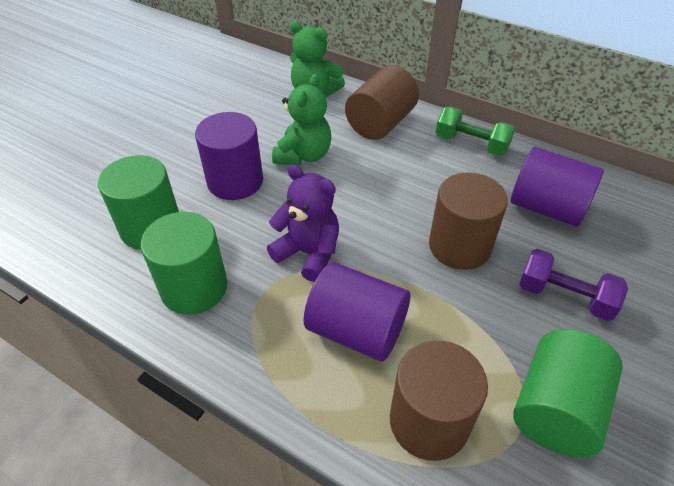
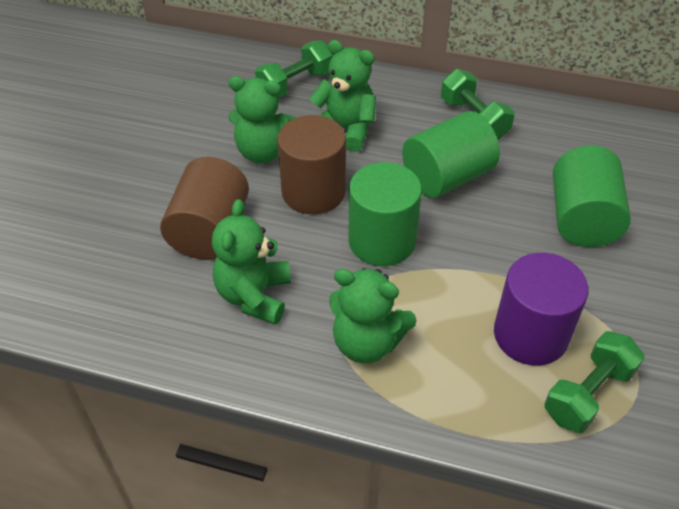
brown cylinder: [345,65,419,140] [390,340,488,461] [429,172,508,270] = 3 -> [160,157,249,259] [277,115,346,215] = 2
green dumbbell: [436,107,515,156] = 1 -> [255,40,333,98] [441,69,514,140] [544,331,645,433] = 3
green teddy bear: [272,74,331,166] [290,21,345,97] = 2 -> [212,199,291,325] [228,76,297,164] [309,40,376,152] [329,268,417,363] = 4
purple cylinder: [195,112,263,200] [304,262,410,361] [511,147,604,227] = 3 -> [494,253,588,366] = 1
purple dumbbell: [519,249,628,321] = 1 -> none = 0
purple teddy bear: [267,164,339,282] = 1 -> none = 0

